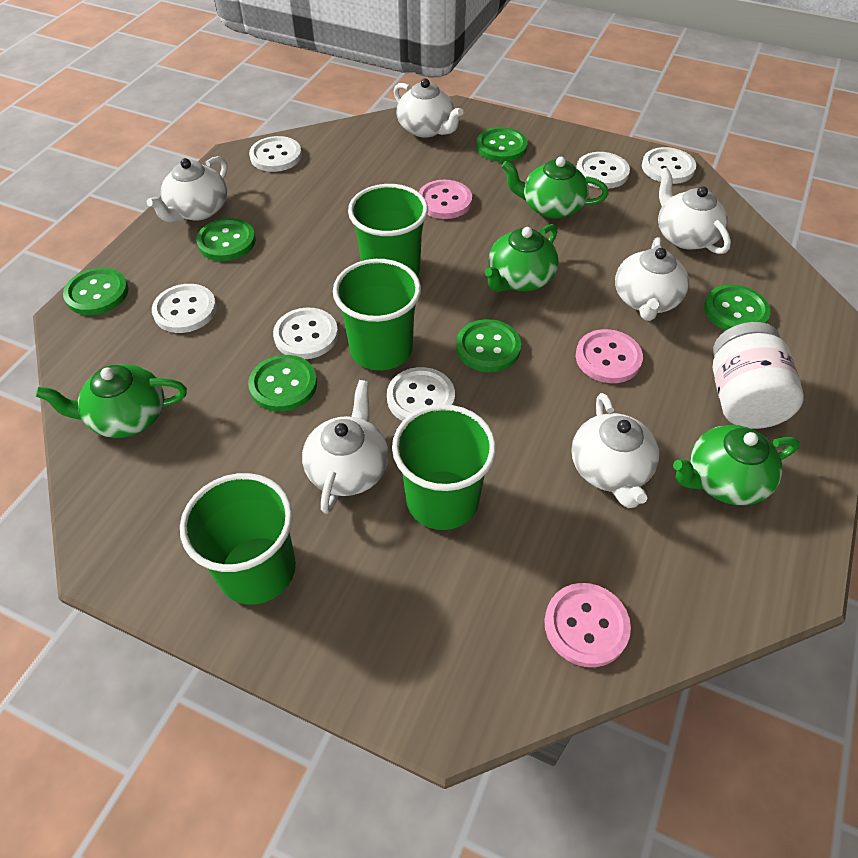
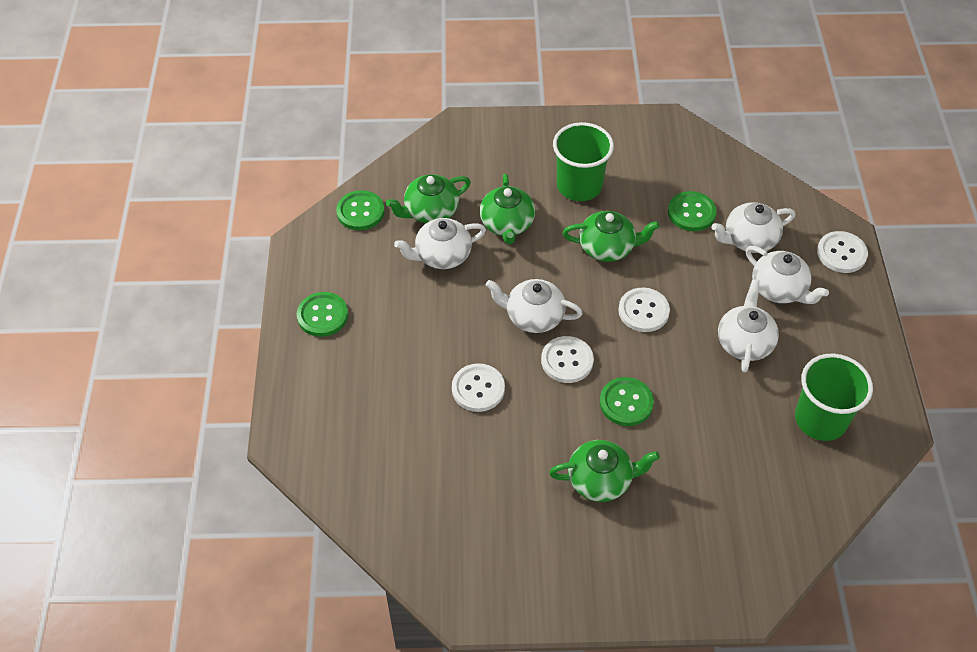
green button: [63,268,129,315] [196,218,256,261] [248,355,317,412] [456,319,521,372] [476,127,528,162] [704,285,771,330] = 6 -> [297,292,348,337] [336,190,385,230] [600,377,654,426] [668,191,716,231] = 4
green cup: [180,473,296,604] [333,259,421,370] [348,184,428,276] [392,404,496,530] = 4 -> [553,122,614,201] [795,354,873,441] = 2
pink button: [419,180,472,219] [544,583,631,667] [576,329,643,383] = 3 -> none = 0
white button: [152,284,217,333] [249,136,302,172] [273,308,338,359] [387,367,455,421] [576,152,630,189] [642,147,696,184] = 6 -> [452,363,505,412] [541,336,594,383] [618,288,670,332] [817,231,868,273] = 4
white jar: [713,322,804,429] = 1 -> none = 0
white teapot: [147,156,227,222] [302,380,389,514] [394,78,464,138] [571,393,659,508] [615,237,689,321] [658,167,731,254] = 6 -> [394,218,486,269] [486,279,583,333] [712,202,795,253] [718,280,779,373] [746,246,829,304] = 5

